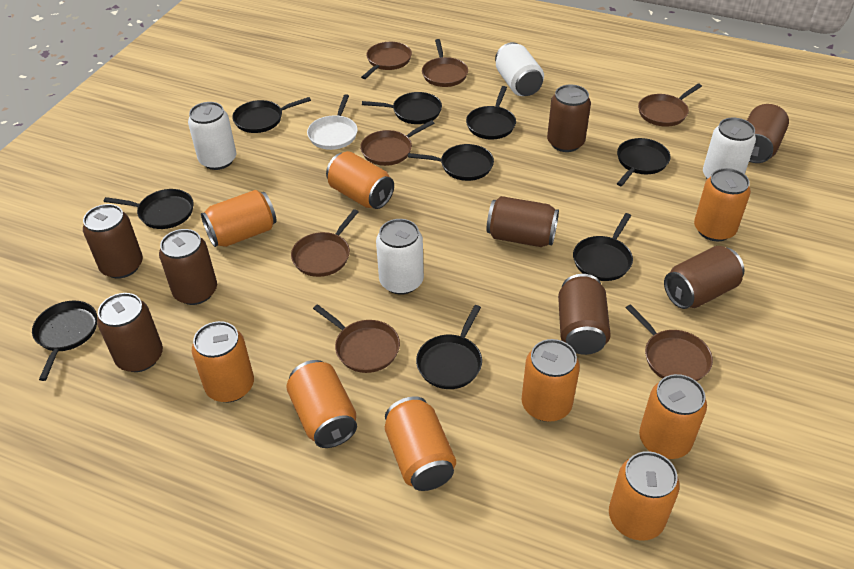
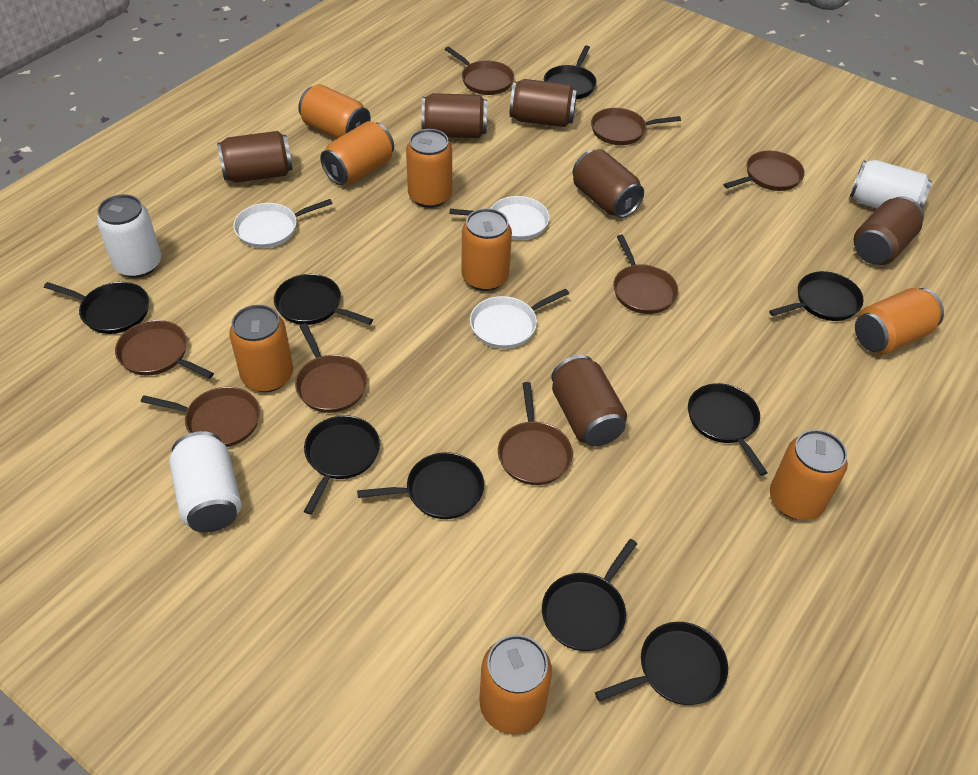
brown can: [83,204,143,279] [97,293,163,372] [159,229,217,305] [486,196,559,247] [547,84,591,152] [558,274,611,355] [664,246,745,309] [747,104,789,163] = 8 -> [217,131,293,183] [422,93,487,138] [510,79,577,127] [551,355,627,447] [573,149,644,218] [854,196,924,265] = 6
brown pan: [291,209,358,277] [313,304,400,373] [360,120,434,166] [361,42,412,79] [422,39,468,87] [626,304,713,381] [638,84,702,127] = 7 -> [115,320,214,379] [141,387,260,447] [295,323,367,413] [445,46,514,95] [498,382,573,485] [591,108,681,145] [613,235,678,314] [724,151,805,191] = 8
orange can: [192,321,254,403] [201,190,277,247] [286,360,357,448] [326,151,394,209] [385,396,456,491] [522,339,580,422] [609,451,680,541] [639,374,707,459] [694,168,751,241] = 9 -> [229,305,293,392] [298,84,371,139] [320,121,394,185] [406,129,452,208] [461,208,512,291] [479,635,552,734] [770,430,848,520] [855,288,944,355] = 8
white can: [188,102,237,170] [376,219,424,295] [495,42,544,96] [703,117,756,179] = 4 -> [97,194,161,278] [169,431,241,533] [850,160,932,209] = 3
white pan: [307,94,358,150] = 1 -> [233,199,332,248] [449,196,549,240] [470,288,569,349] = 3

